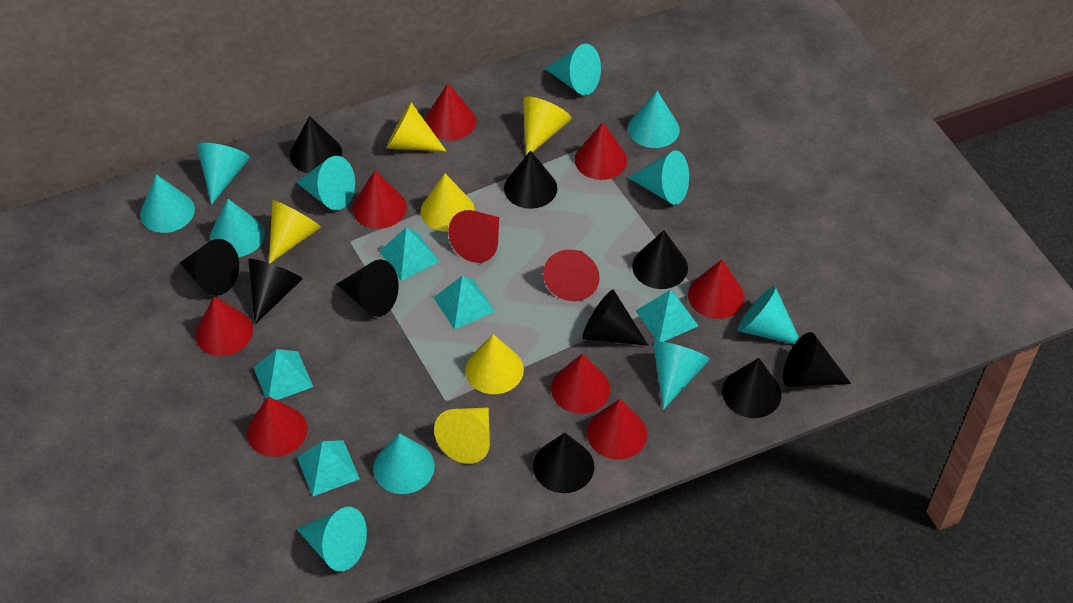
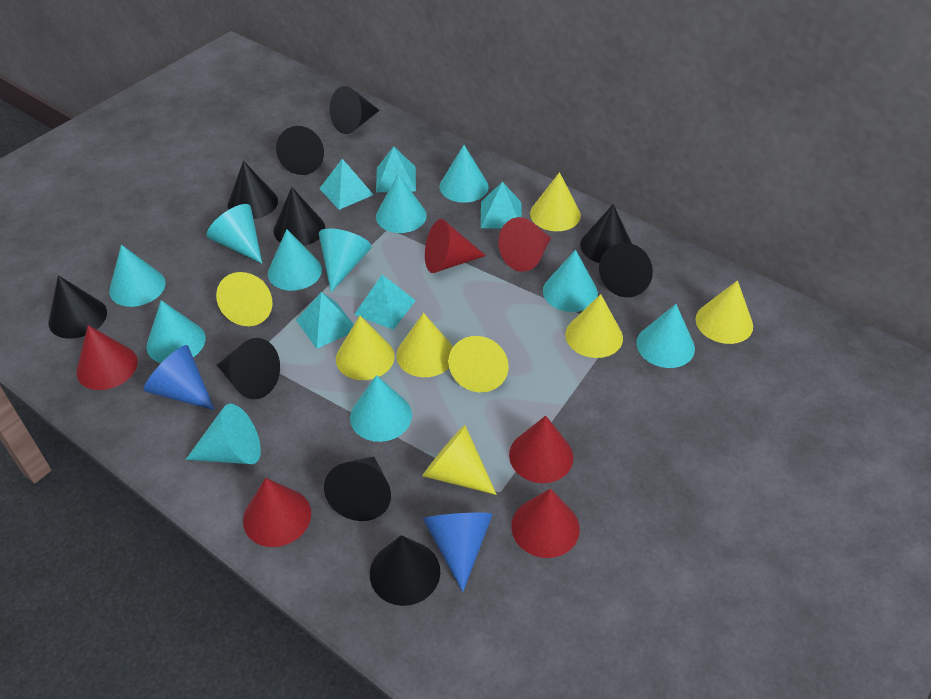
blue cone: none = 0 -> [143,345,215,410] [423,513,493,592] = 2
red cone: [195,296,253,356] [247,396,307,457] [352,171,407,229] [425,83,476,141] [448,210,499,263] [543,250,600,301] [551,354,610,414] [575,122,627,180] [587,399,647,459] [688,260,745,319] = 10 -> [76,325,138,390] [243,478,311,547] [425,219,486,273] [498,217,551,272] [509,416,573,483] [511,489,580,558] = 6
yellow cone: [269,200,321,263] [386,102,447,152] [420,173,475,232] [434,408,490,464] [465,334,524,394] [523,97,572,155] = 6 -> [216,272,272,326] [336,316,395,380] [396,313,453,377] [423,425,497,495] [448,336,509,392] [530,172,581,231] [565,294,623,358] [695,280,753,344] = 8

